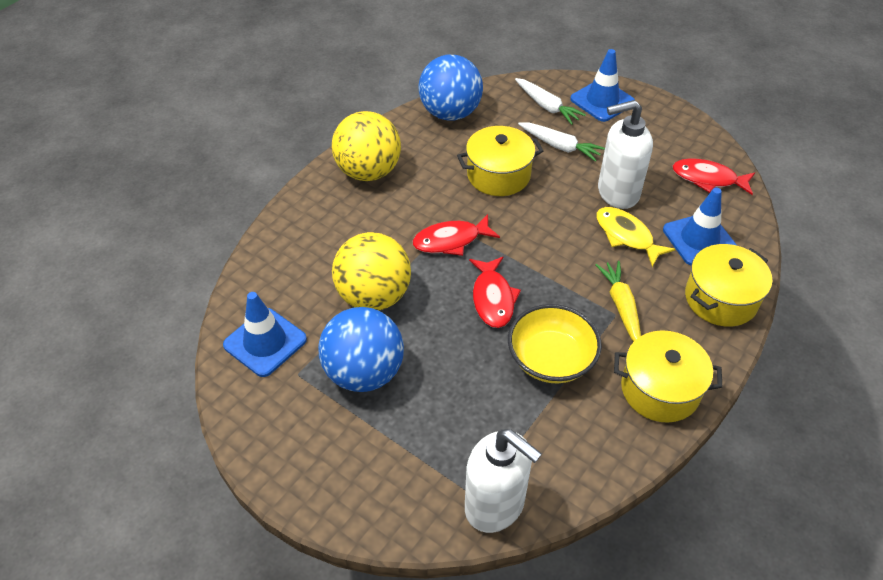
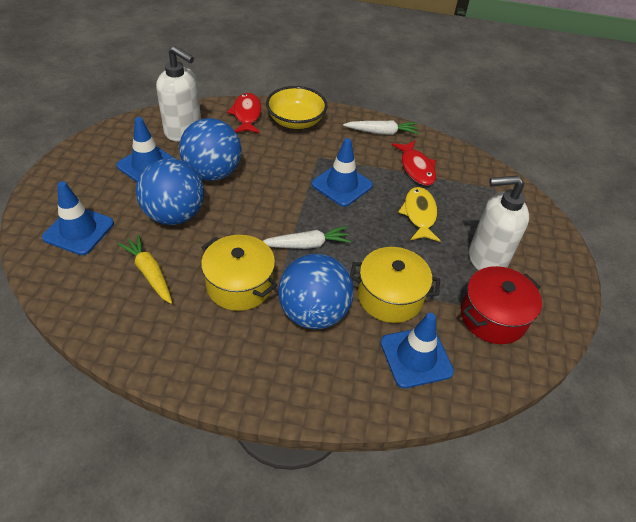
blue ball: [318,307,404,392] [419,55,483,121] = 2 -> [136,158,204,225] [179,118,242,181] [278,254,354,329] = 3
blue traffic cone: [223,292,307,377] [570,49,635,122] [663,188,737,265] = 3 -> [42,181,114,255] [116,117,176,182] [312,138,373,207] [380,313,454,388] = 4
red fish: [413,214,500,256] [469,257,521,328] [672,158,755,195] = 3 -> [227,93,262,133] [392,140,436,186] = 2
red pot: none = 0 -> [461,266,542,344] = 1
yellow ball: [332,111,401,181] [332,232,411,311] = 2 -> none = 0
yellow pot: [457,126,543,196] [614,330,722,423] [685,244,772,327] = 3 -> [201,235,278,311] [350,247,440,323] = 2

